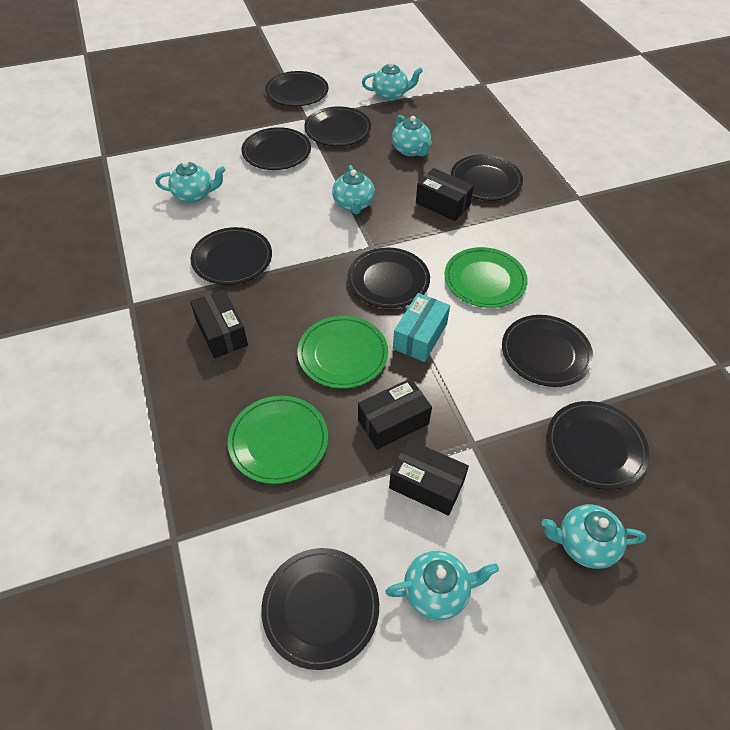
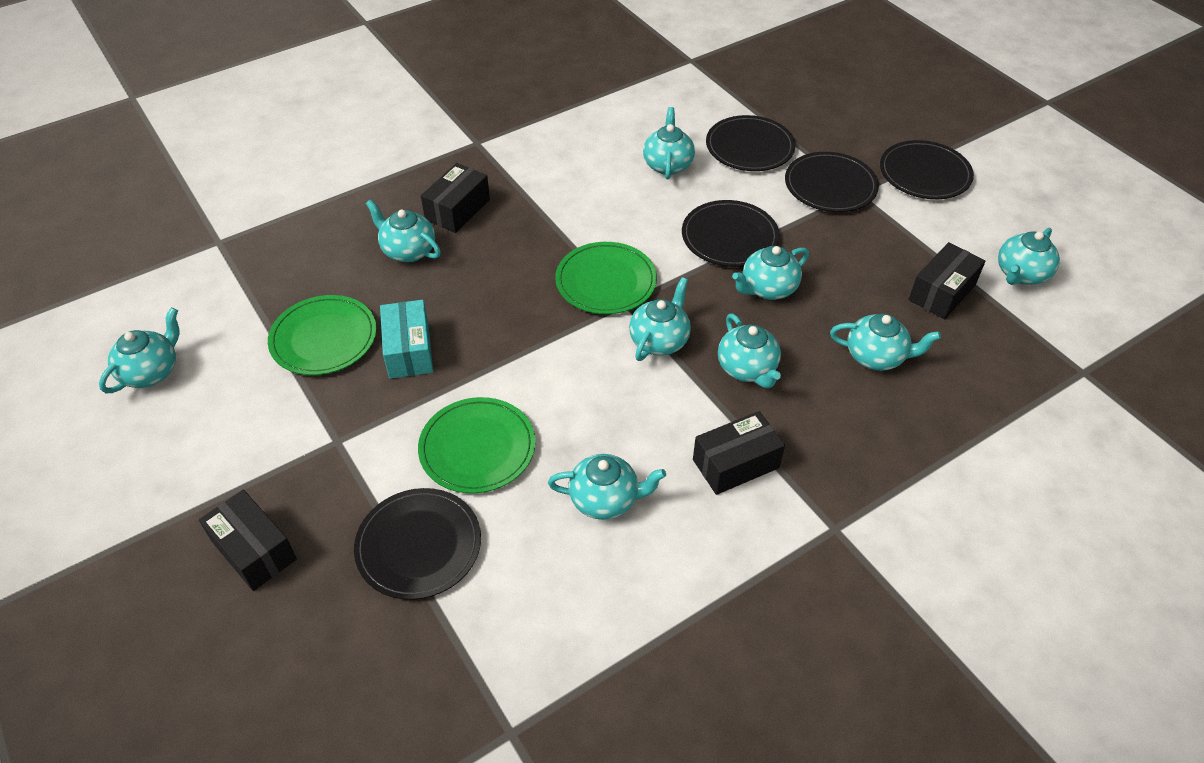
black plate: [191,227,272,285] [242,127,311,170] [261,548,379,670] [265,71,329,106] [304,106,371,146] [347,248,430,308] [451,154,523,201] [502,315,593,387] [547,401,649,490] = 9 -> [354,488,481,600] [682,200,780,267] [706,115,796,171] [785,152,879,212] [880,140,974,199] = 5
turquoise teapot: [156,161,226,203] [332,165,375,214] [362,62,423,101] [385,551,499,620] [392,115,432,156] [542,504,646,569] = 6 -> [99,308,179,393] [366,199,441,262] [548,454,666,520] [629,277,691,361] [643,107,695,180] [718,314,781,389] [732,246,809,300] [830,314,941,371] [998,228,1060,285] = 9

